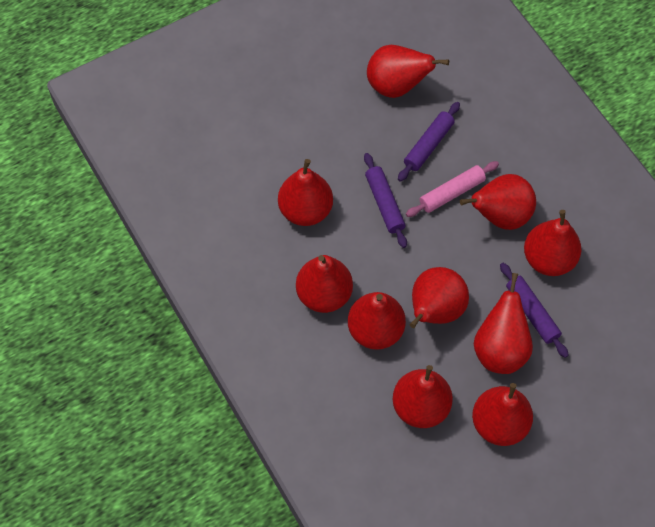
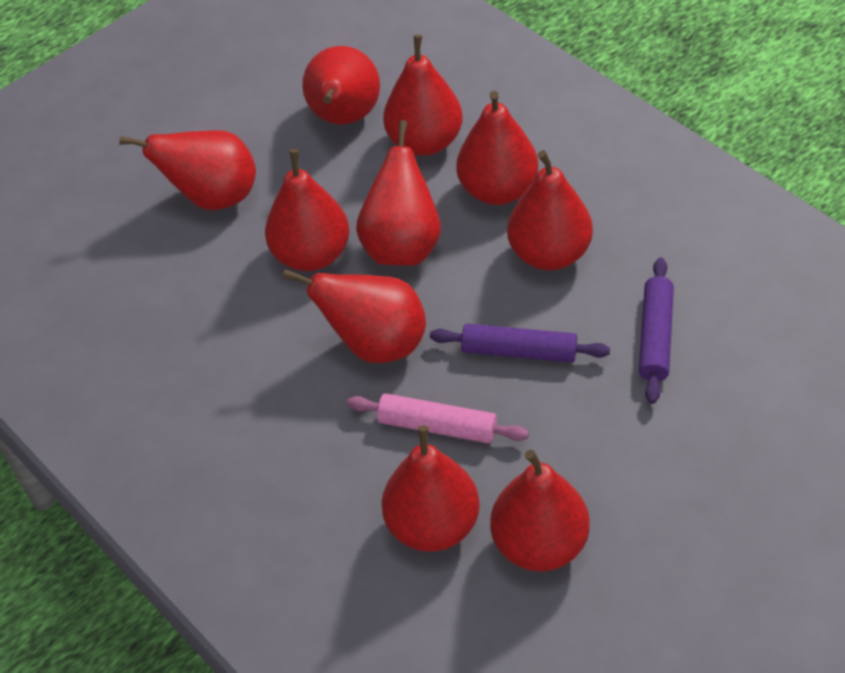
purple rolling pin: [364,153,407,248] [398,102,460,182] [500,263,569,358] = 3 -> [430,324,610,363] [639,258,674,404] = 2

